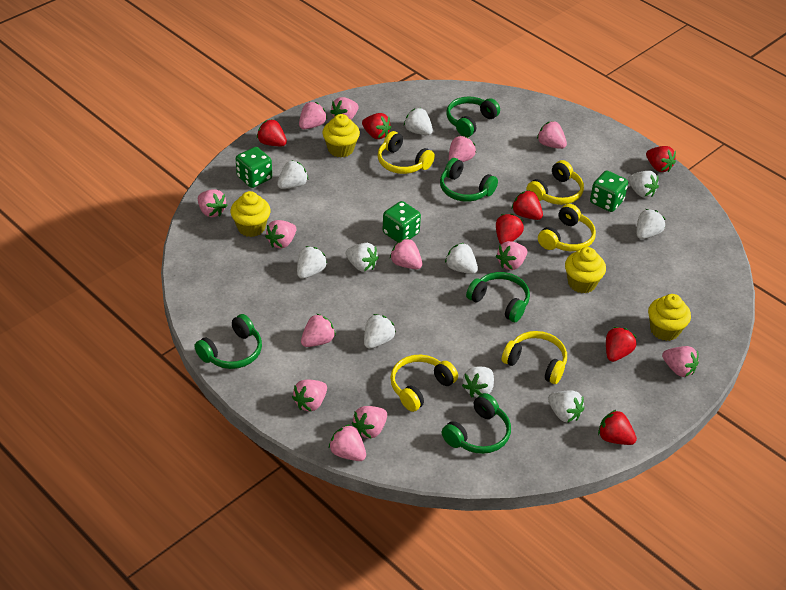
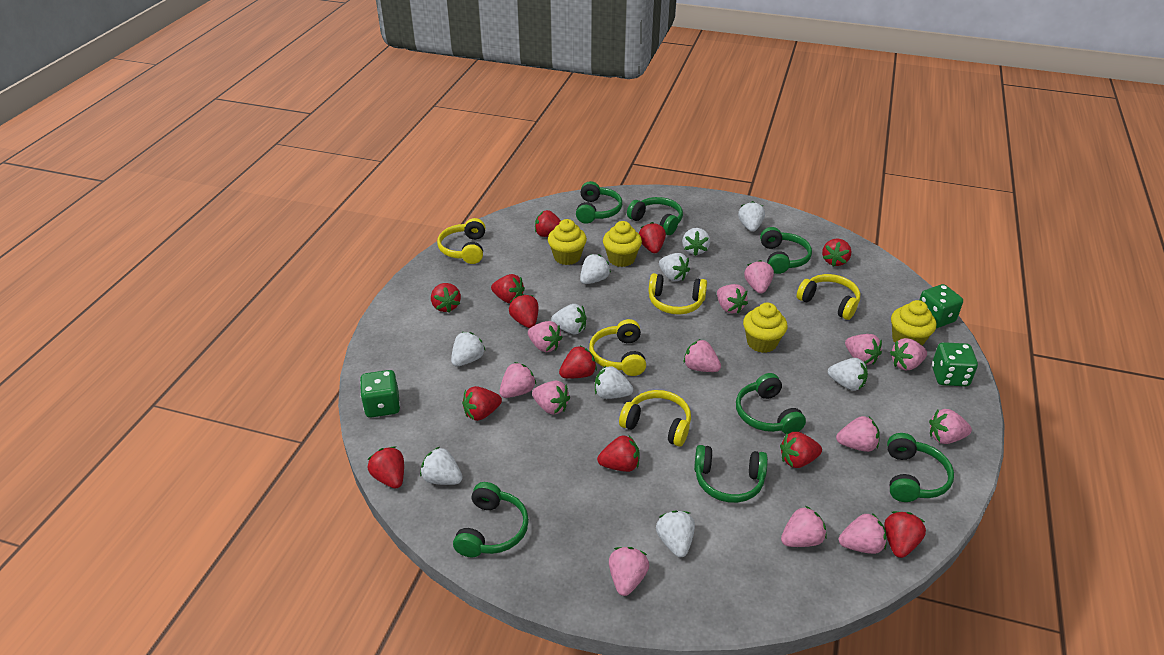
green headphones: [194,314,262,369] [440,158,498,202] [442,393,511,454] [446,97,500,137] [466,272,530,322] = 5 -> [453,482,529,558] [576,181,622,224] [627,197,683,235] [694,445,768,503] [736,373,806,434] [760,227,812,274] [887,433,954,502] = 7
red strawberry: [257,119,287,146] [362,113,391,139] [496,214,524,244] [512,190,543,220] [598,410,637,445] [606,327,636,362] [646,146,676,172] = 7 -> [368,447,404,489] [431,283,461,313] [462,386,502,421] [491,274,525,304] [509,294,538,328] [535,210,561,237] [559,346,597,378] [597,435,639,472] [639,222,666,253] [780,432,822,468] [822,239,851,267] [884,511,926,558] = 12

